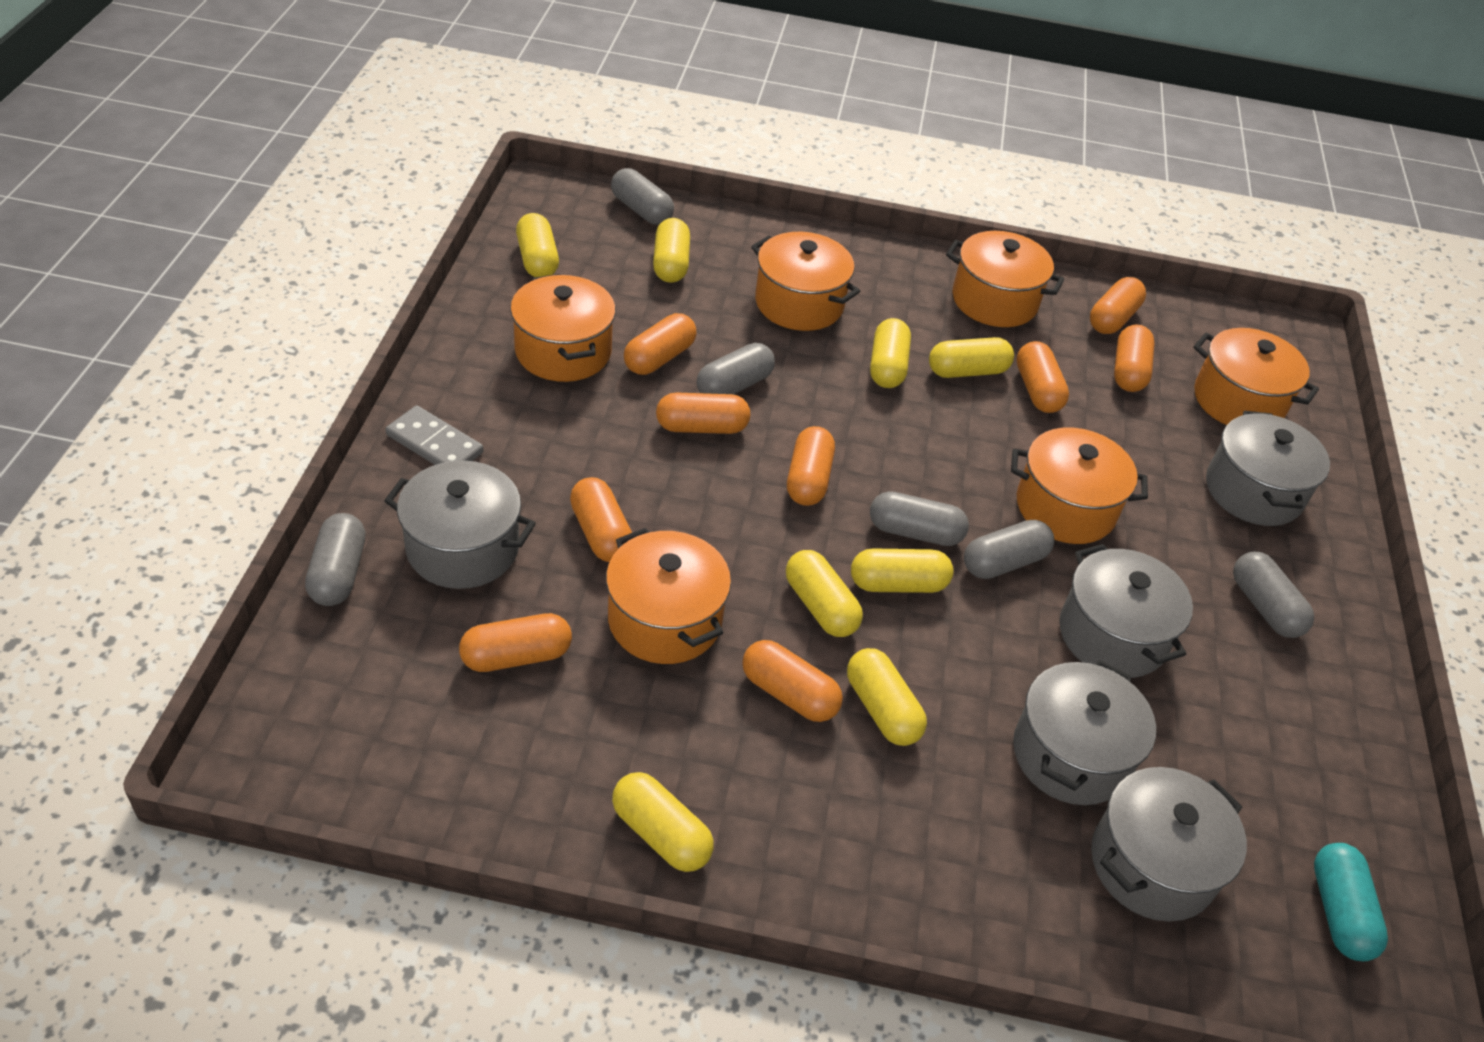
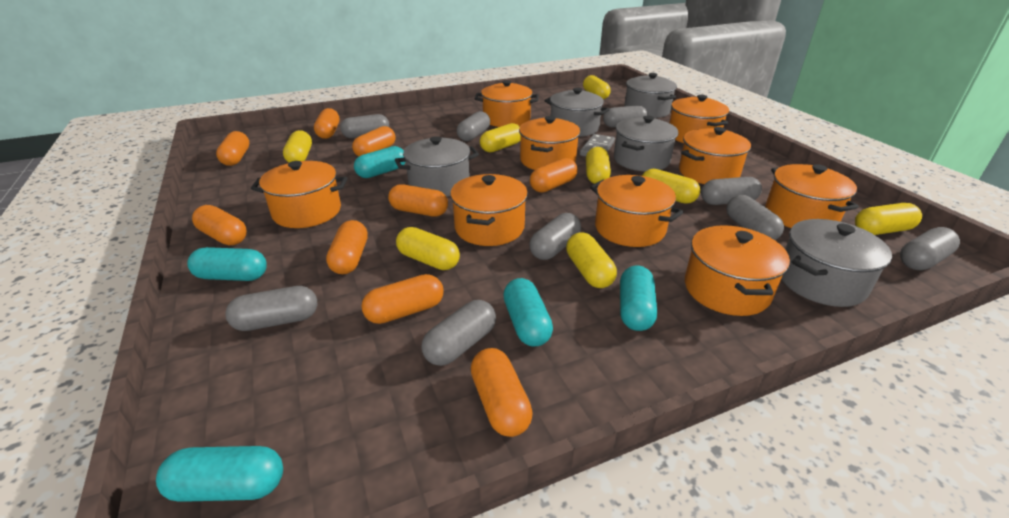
grey capsule: [305,513,366,606] [611,168,674,225] [697,343,775,395] [870,491,969,546] [964,520,1054,579] [1233,552,1314,638] = 6 -> [225,286,317,331] [340,114,389,138] [422,300,496,366] [457,111,490,141] [529,213,581,260] [603,105,648,128] [701,177,762,205] [726,195,784,240] [900,227,960,270] = 9
orange pot: [510,274,616,382] [606,528,731,664] [751,232,860,331] [946,231,1064,327] [1011,427,1148,544] [1193,328,1319,425] = 6 -> [251,161,347,228] [450,174,528,246] [474,80,539,127] [519,116,580,170] [590,175,684,247] [669,95,729,143] [679,127,751,184] [685,225,790,316] [765,164,859,228] = 9
turquoise capsule: [1314,843,1388,961] = 1 -> [156,446,283,502] [187,247,267,281] [354,146,406,178] [503,278,553,347] [620,266,657,331] = 5

